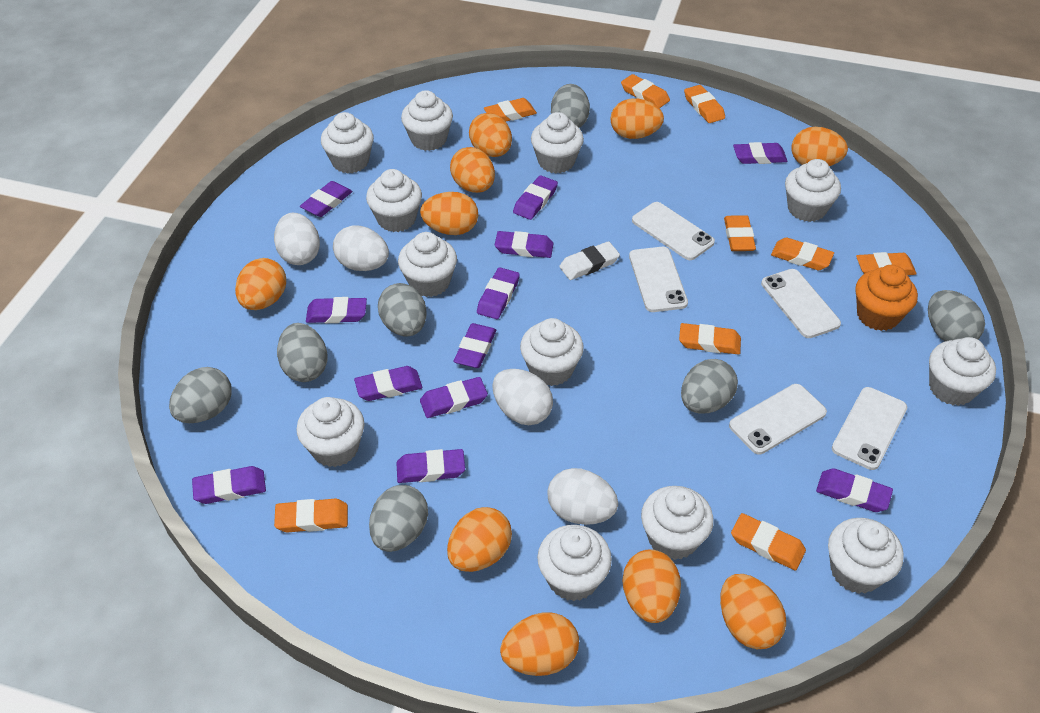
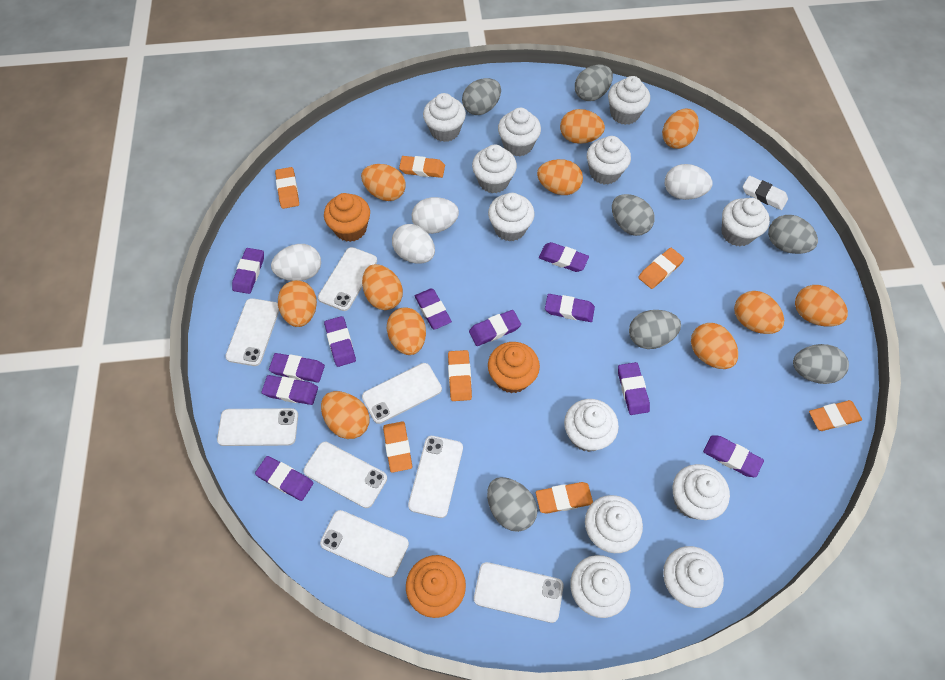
orange cupcake: [855,265,918,331] = 1 -> [324,193,370,242] [406,555,466,618] [488,342,540,393] = 3
orange egg: [235,258,286,310] [420,192,478,235] [447,507,512,572] [450,147,495,193] [469,113,512,157] [500,613,579,676] [610,98,664,139] [623,549,681,623] [720,574,786,649] [792,127,848,166] = 10 -> [278,280,317,327] [321,391,370,439] [361,164,405,201] [362,264,403,310] [387,307,426,355] [537,159,583,195] [560,109,605,144] [662,109,699,149] [691,323,738,369] [734,291,784,334] [795,285,848,327] = 11
orange eraser: [274,499,348,533] [484,98,537,122] [621,74,670,108] [679,323,741,355] [684,85,725,123] [724,215,756,251] [731,513,806,571] [771,237,834,270] [856,252,917,275] = 9 -> [275,167,299,209] [383,421,412,473] [399,156,445,178] [448,350,472,401] [536,482,593,513] [638,248,684,289] [809,400,862,431] = 7
purple eraser: [192,466,266,504] [300,181,353,217] [306,297,367,323] [354,366,422,401] [397,449,465,483] [420,377,488,418] [453,323,496,368] [477,267,520,319] [495,231,553,258] [513,175,558,220] [733,142,787,164] [816,468,893,512] = 12 -> [232,248,264,294] [255,456,313,501] [261,375,318,405] [269,353,325,383] [324,316,356,367] [415,288,452,330] [469,310,521,346] [539,242,589,272] [545,294,595,322] [618,362,650,415] [703,435,764,477] = 11
white phone: [629,247,688,312] [632,202,715,260] [729,384,827,454] [761,269,841,338] [832,387,907,470] = 5 -> [217,408,298,446] [225,298,279,366] [303,442,387,508] [318,247,377,311] [320,510,409,578] [362,363,442,424] [408,436,463,518] [474,562,563,623] = 8

